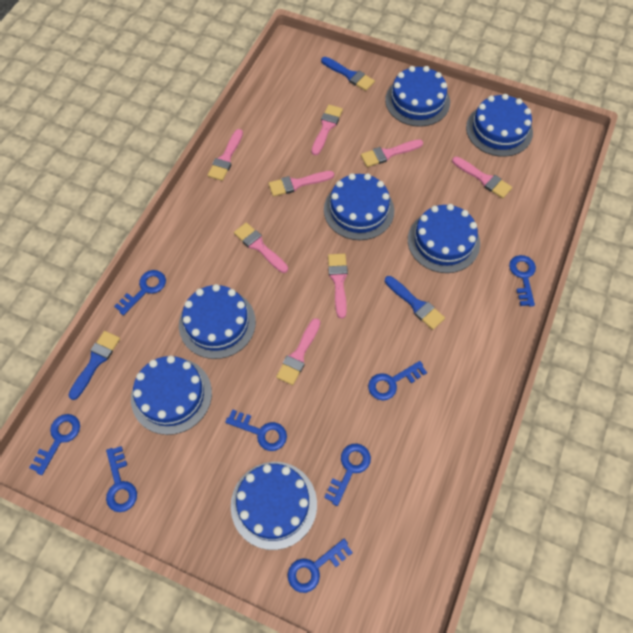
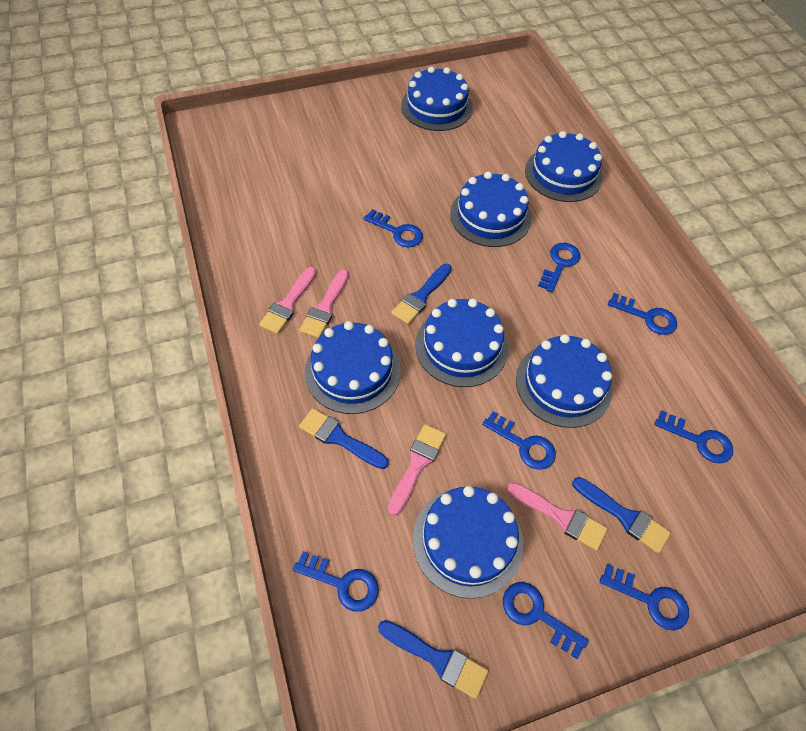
blue brush: [69,331,120,400] [321,57,375,91] [385,276,445,330] = 3 -> [299,408,389,469] [378,620,488,699] [391,264,452,324] [572,477,671,553] = 4
pink brush: [208,129,243,181] [234,222,288,273] [268,171,334,197] [276,318,320,385] [312,105,343,155] [328,254,348,319] [361,139,423,167] [452,157,512,198] = 8 -> [259,267,316,334] [299,269,349,338] [388,424,446,516] [507,482,607,551] = 4

